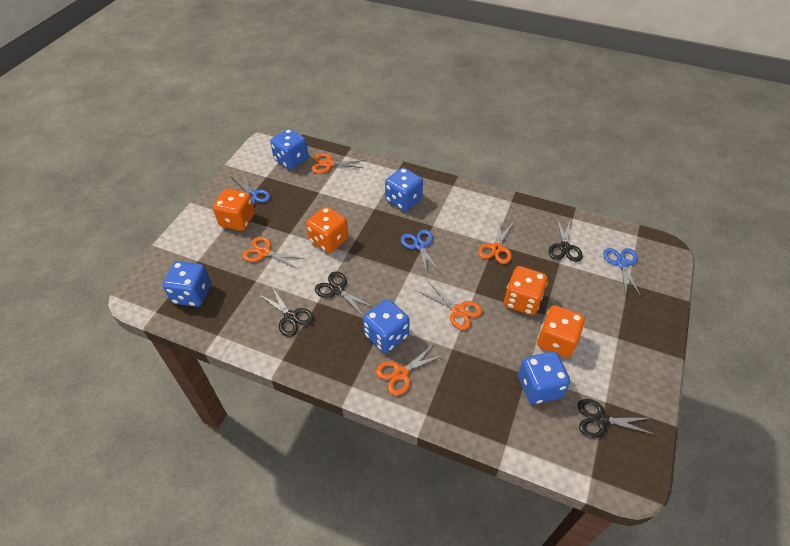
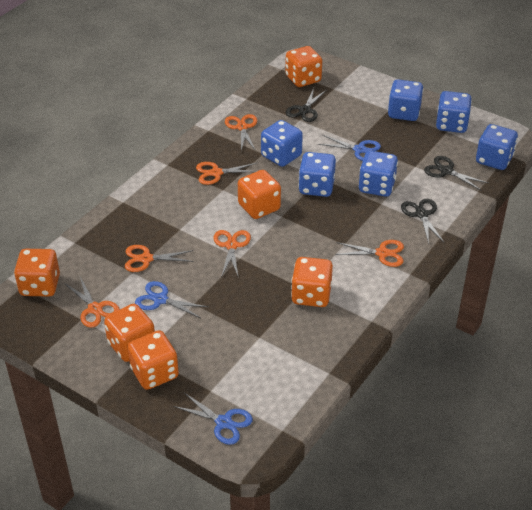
black scissors: [260,285,314,337] [315,272,373,316] [549,219,583,262] [578,399,656,438] = 4 -> [286,88,326,122] [401,199,445,244] [424,156,488,190] = 3
blue dice: [163,261,211,307] [270,129,308,169] [363,299,410,353] [385,168,423,211] [518,352,570,404] = 5 -> [261,120,303,167] [298,152,336,197] [359,151,398,197] [388,79,423,121] [436,91,472,133] [476,124,518,170] = 6
orange dice: [213,189,255,231] [306,207,348,253] [504,266,548,315] [537,305,585,358] = 4 -> [14,249,60,297] [104,304,155,362] [127,330,179,390] [238,170,281,219] [285,46,322,87] [291,257,333,307] = 6
orange scissors: [242,237,304,269] [312,153,365,173] [376,343,444,395] [419,283,482,330] [478,221,513,264] = 5 -> [64,277,120,328] [125,245,194,272] [196,162,257,185] [213,230,251,277] [225,114,257,151] [335,240,404,267] = 6

